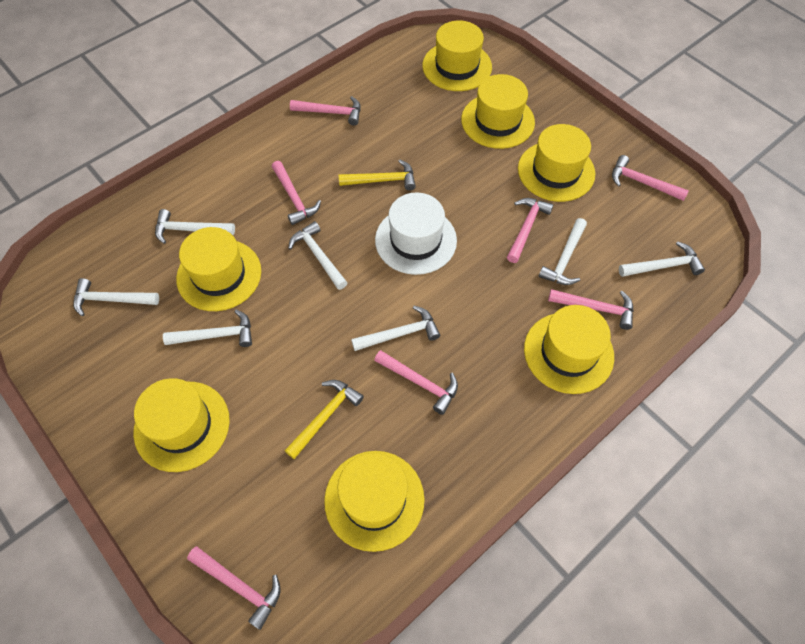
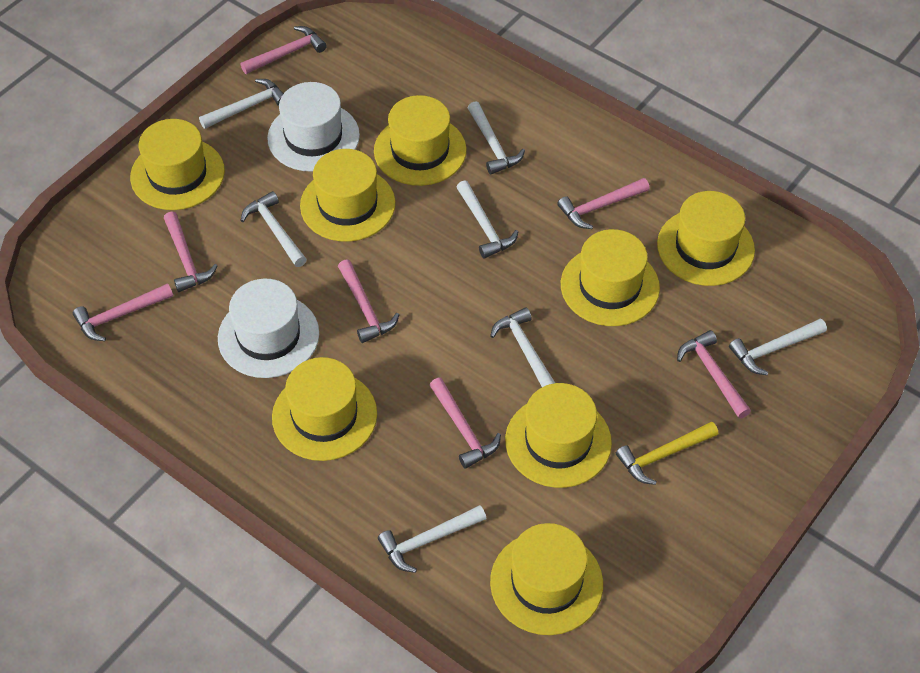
white hat: [375,192,457,275] = 1 -> [218,279,319,378] [267,82,360,172] = 2
yellow hammer: [285,380,364,459] [339,160,416,191] = 2 -> [616,421,718,485] = 1
yellow hat: [133,378,230,472] [176,227,261,311] [324,451,425,552] [422,20,492,91] [461,74,535,149] [518,124,595,202] [524,305,614,394] = 7 -> [130,119,225,210] [272,357,377,461] [300,149,395,242] [374,95,466,186] [490,523,603,635] [505,383,612,488] [561,229,660,326] [657,191,755,286] = 8

